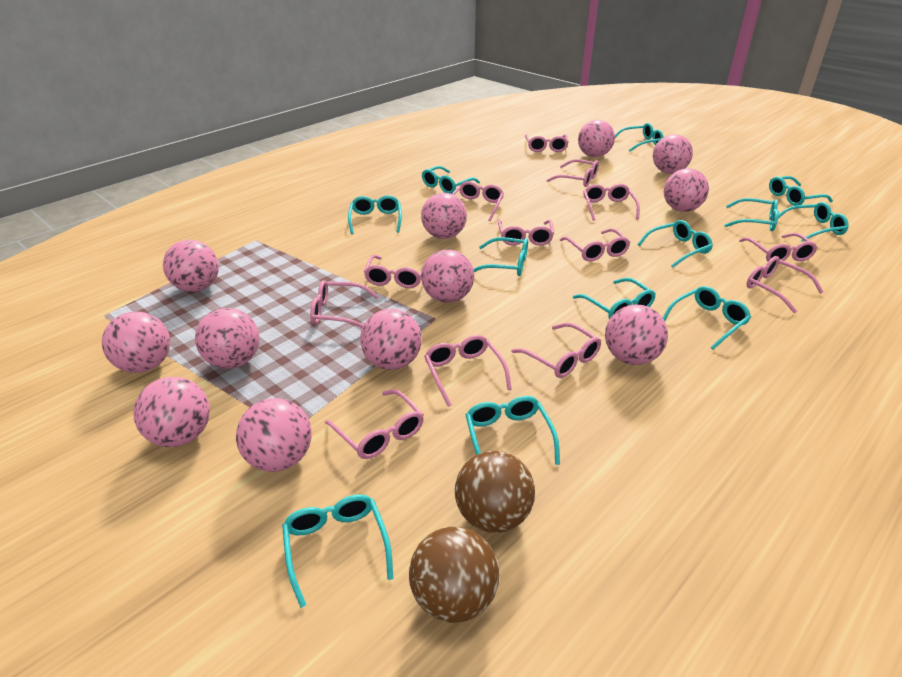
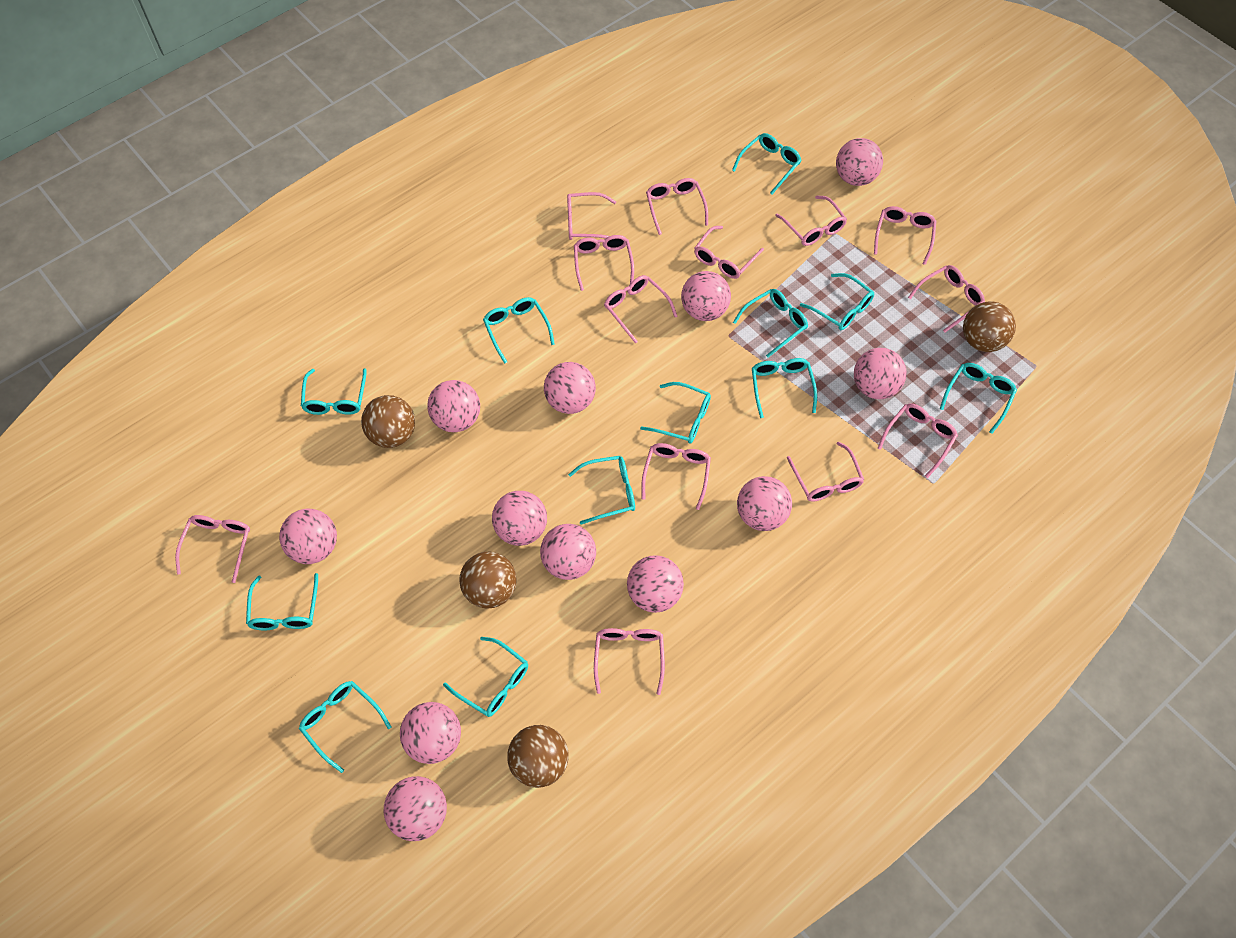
brown ball: [409,527,499,623] [455,451,535,533] = 2 -> [361,395,415,448] [459,552,517,609] [507,725,569,788] [963,302,1016,352] = 4

